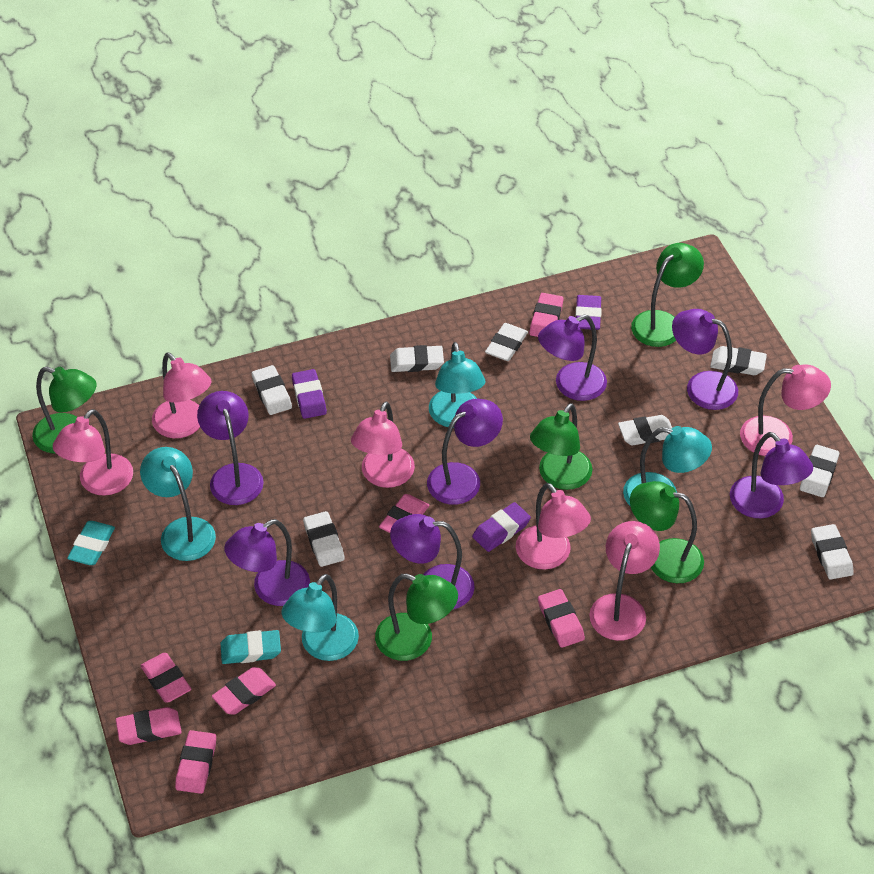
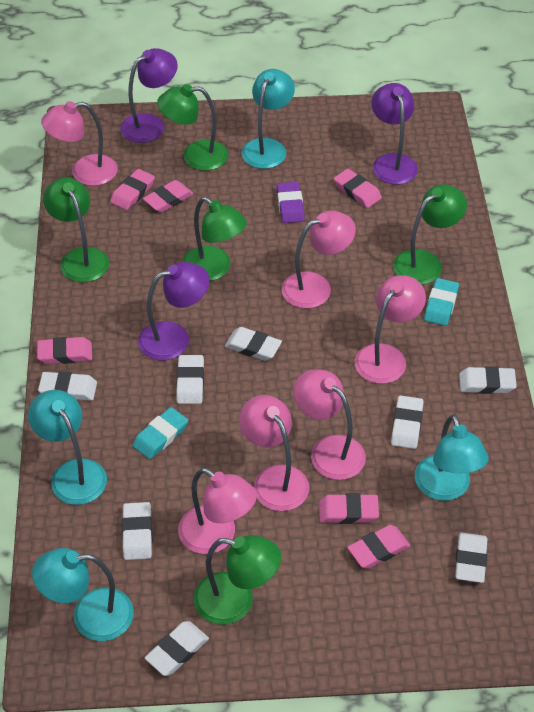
pink eraser: [116,707,182,745] [140,653,191,703] [175,730,216,794] [212,667,276,715] [379,494,429,533] [529,293,564,337] [538,589,585,648] = 7 -> [37,337,92,364] [110,169,155,210] [143,180,194,213] [319,493,379,524] [334,169,382,208] [347,525,411,569] = 6
purple eraser: [292,369,327,419] [472,502,531,552] [575,295,602,330] = 3 -> [277,182,305,223] = 1
purple lamp: [197,391,264,505] [224,519,310,606] [390,514,475,609] [427,399,503,505] [538,315,607,401] [672,309,738,410] [730,432,813,518] = 7 -> [120,48,178,143] [138,262,209,360] [371,83,418,185] = 3

